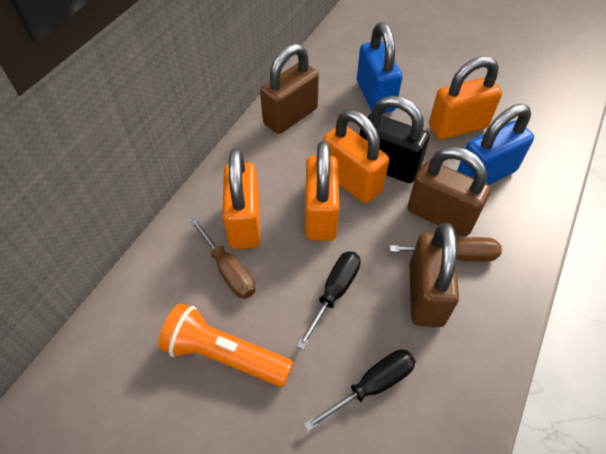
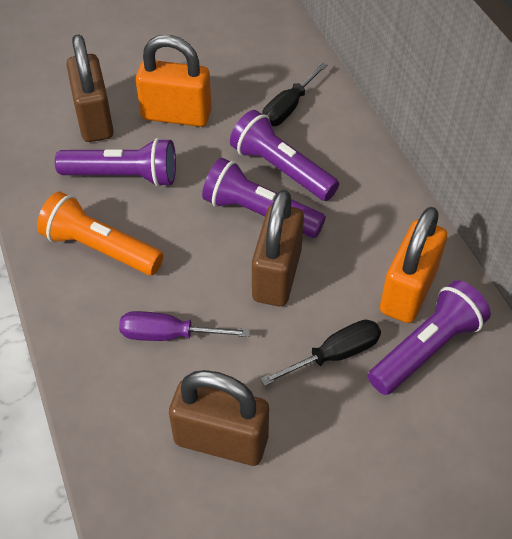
black padlock: [360,96,429,183] = 1 -> none = 0
blue padlock: [357,22,402,113] [457,104,534,185] = 2 -> none = 0
brown screwdriver: [189,217,255,299] [390,237,502,262] = 2 -> none = 0
orange padlock: [222,148,260,249] [305,141,339,241] [323,110,389,204] [429,56,502,140] = 4 -> [136,35,212,127] [380,207,447,323] = 2
purple flashlight: none = 0 -> [55,138,176,187] [202,158,326,238] [230,110,339,201] [368,280,491,395] = 4
purple screwdriver: none = 0 -> [119,311,250,341] = 1

